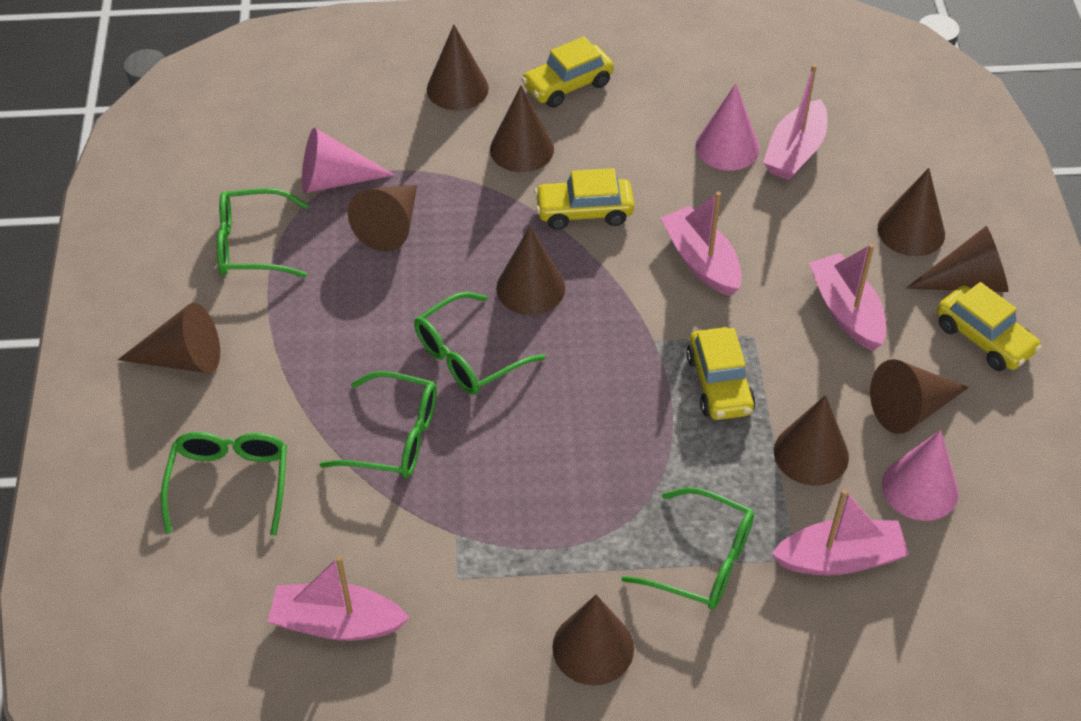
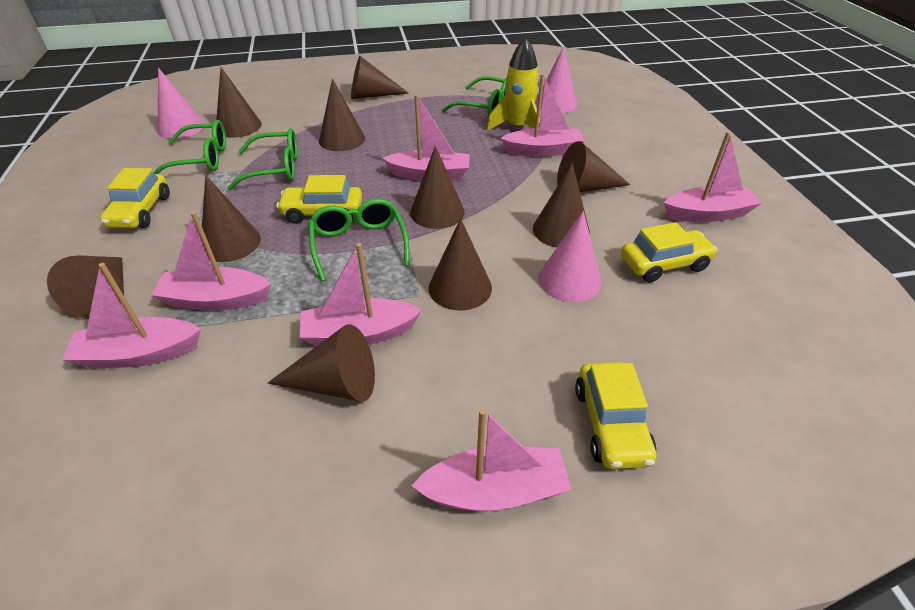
green glasses: [161,432,287,536] [217,188,308,278] [319,371,437,478] [414,292,545,395] [621,487,754,610] = 5 -> [154,120,226,174] [227,128,298,190] [309,199,410,281] [442,76,506,116] = 4
pink boat: [268,556,409,641] [661,192,742,296] [763,64,827,180] [772,489,909,576] [809,243,886,351] = 5 -> [62,263,201,369] [151,211,272,311] [300,243,422,346] [383,94,470,181] [412,408,571,511] [501,74,585,157] [664,131,762,222] = 7
yellow rocket: none = 0 -> [487,37,540,131] = 1

